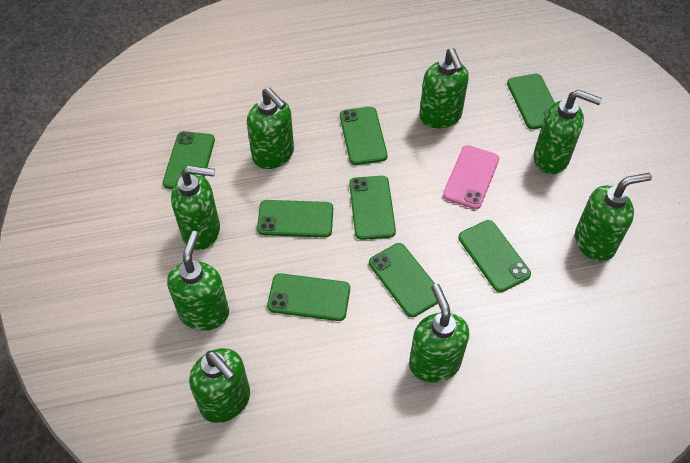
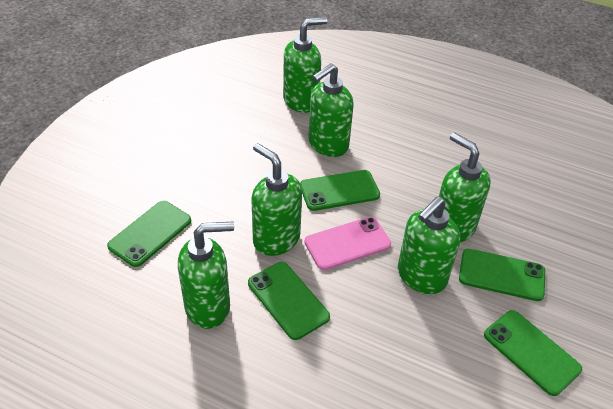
green phone: [163,131,215,189] [257,200,333,238] [267,273,350,321] [340,107,388,165] [349,176,396,240] [369,243,438,317] [458,220,531,292] [507,74,555,129] = 8 -> [107,201,191,267] [248,262,330,340] [300,170,380,211] [459,249,545,301] [484,310,582,396] = 5
green soap dispenser: [167,231,229,331] [171,166,220,250] [189,348,250,423] [247,88,294,169] [409,284,469,382] [419,48,469,128] [533,90,602,174] [575,173,652,261] = 8 -> [178,222,234,329] [251,143,302,256] [283,17,328,113] [308,63,354,157] [398,196,460,294] [439,133,491,242] = 6

